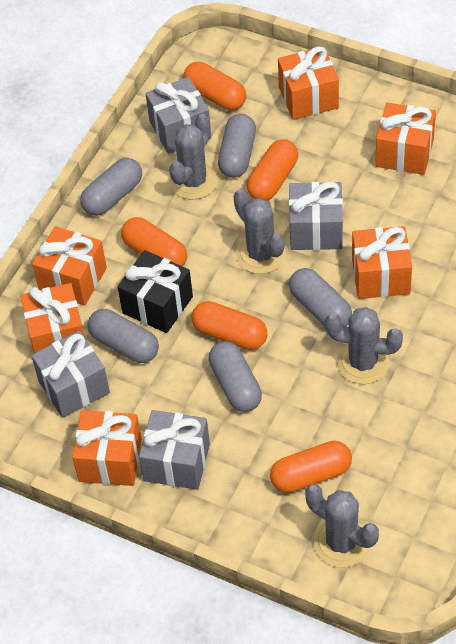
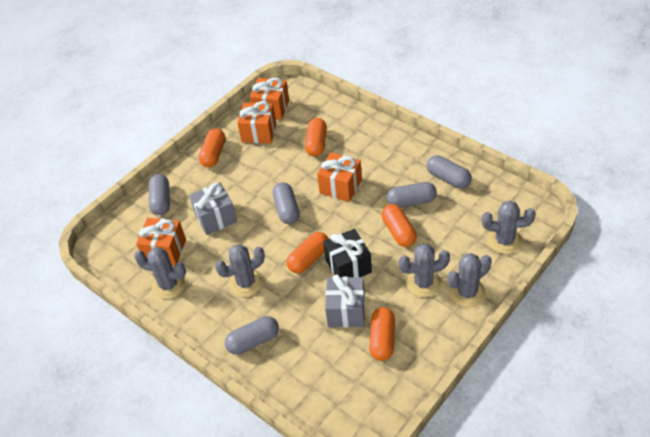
grey cactus: [169,114,218,200] [233,189,286,274] [305,484,379,568] [325,307,403,384] = 4 -> [134,247,186,299] [215,244,265,297] [398,244,450,297] [448,253,492,307] [482,200,536,254] = 5
grey gift: [32,331,110,418] [139,410,210,490] [146,77,211,154] [289,182,343,250] = 4 -> [189,182,237,235] [325,274,365,327] = 2
orange gift: [20,283,85,353] [32,226,107,306] [72,410,142,486] [278,46,339,120] [352,226,412,299] [375,102,436,175] = 6 -> [136,218,186,265] [237,101,276,143] [250,77,289,119] [317,152,362,202] = 4

